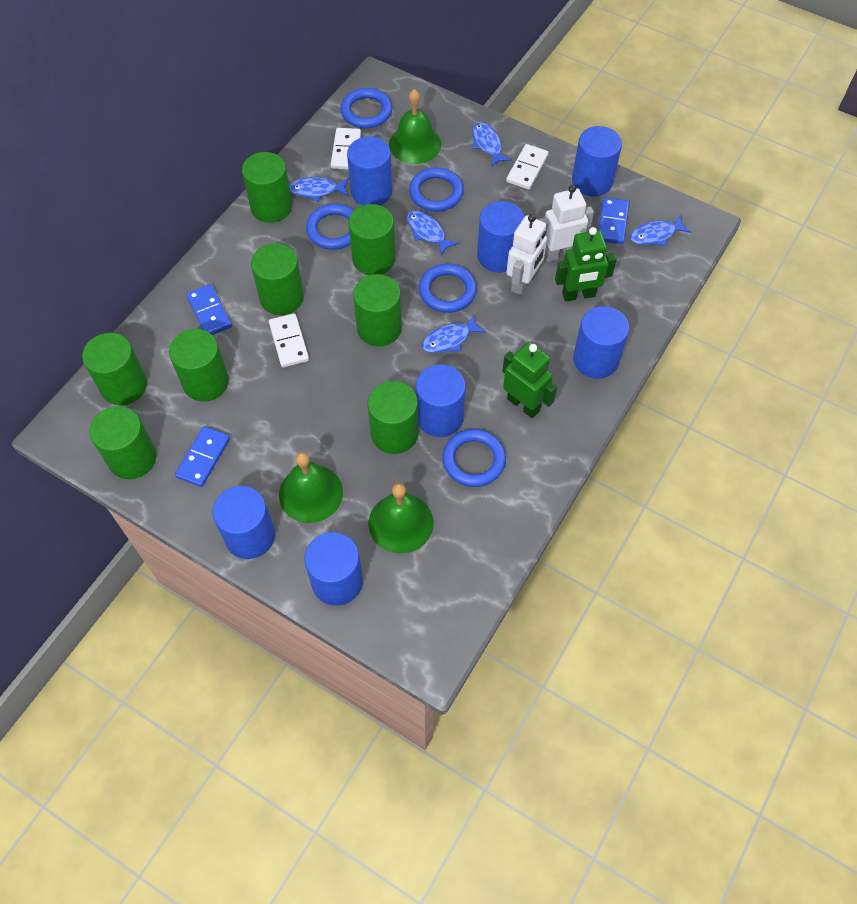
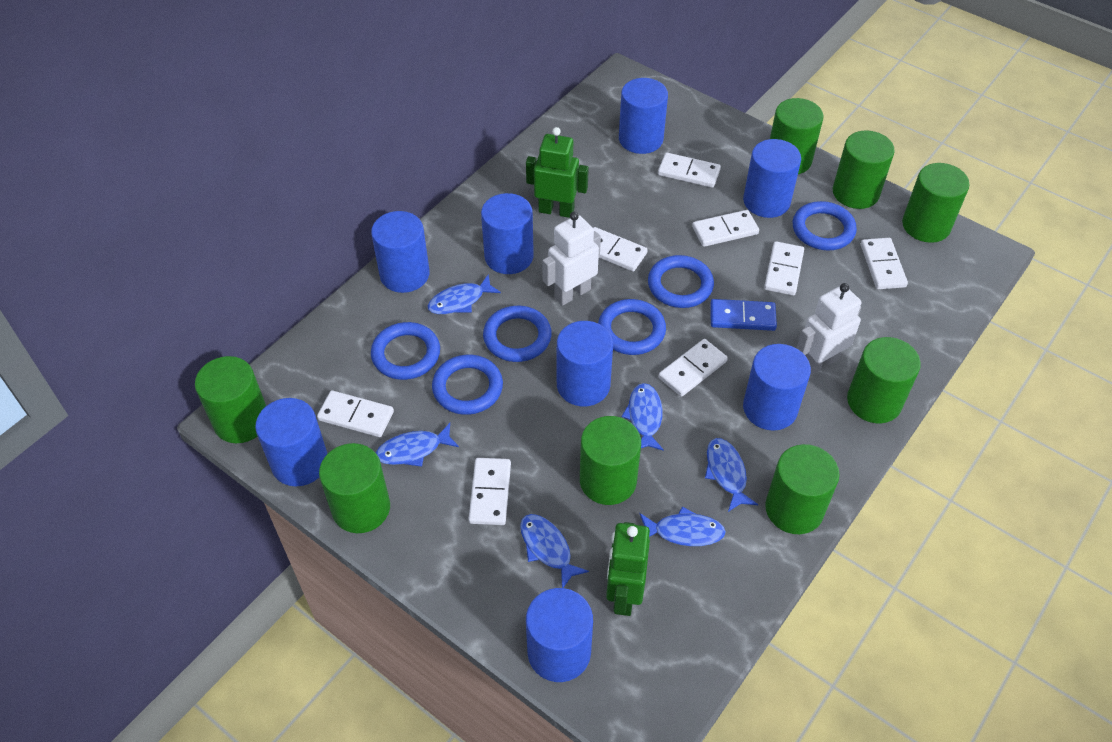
blue cylinder: [213,486,275,559] [304,532,363,606] [347,137,392,206] [416,364,466,437] [477,201,524,272] [572,126,622,197] [573,306,629,379] = 7 -> [255,398,327,486] [371,211,430,293] [481,193,534,274] [526,588,593,682] [557,321,613,406] [619,78,668,154] [743,139,801,218] [743,344,811,431] = 8
blue domino: [175,426,230,487] [186,284,232,335] [598,197,629,244] = 3 -> [710,299,777,331] = 1
blue fish: [289,177,349,202] [407,211,459,255] [421,315,486,353] [472,122,511,167] [630,216,691,246] = 5 -> [376,423,459,467] [427,274,501,314] [520,514,589,588] [621,383,664,451] [640,506,726,546] [705,438,758,512] = 6
blue ring: [306,204,354,250] [340,88,392,128] [409,167,464,212] [419,264,477,313] [442,429,506,487] = 5 -> [371,322,440,380] [432,355,503,415] [483,306,552,362] [598,299,666,355] [648,255,714,308] [793,201,857,250] = 6
green bell: [279,452,343,523] [368,483,434,554] [389,89,441,164] = 3 -> none = 0
white domino: [269,313,309,367] [331,128,361,170] [506,144,549,190] = 3 -> [317,390,394,437] [469,458,511,525] [593,227,648,272] [658,153,721,188] [658,339,728,397] [692,210,759,247] [764,241,804,296] [861,238,908,289] = 8

